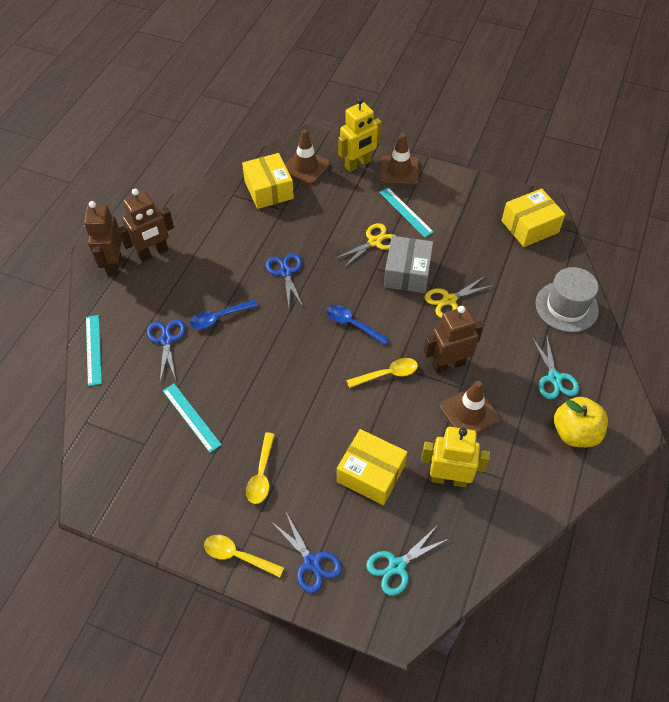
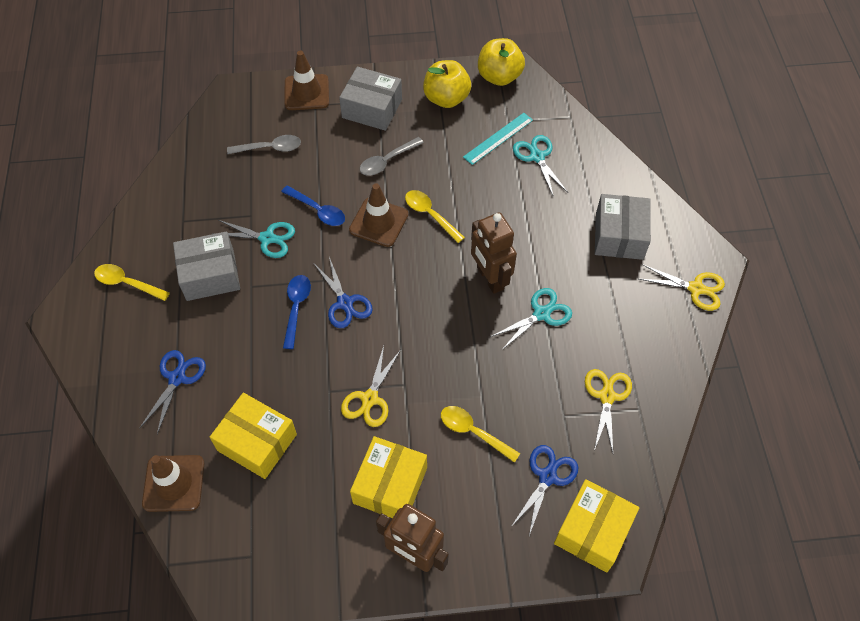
brown robot: [84,201,121,276] [118,189,174,262] [423,306,483,373] = 3 -> [376,504,449,572] [471,212,517,294] = 2
grey box: [384,236,433,293] = 1 -> [173,231,240,301] [339,67,402,131] [595,194,651,260] = 3
grey hat: [535,267,599,332] = 1 -> none = 0
grey spoon: none = 0 -> [227,135,301,154] [360,137,424,176] = 2
turquoise ruler: [86,315,102,386] [162,384,222,453] [379,187,434,238] = 3 -> [463,113,533,165] = 1
turquoise scissors: [366,526,448,596] [532,334,579,399] = 2 -> [215,220,295,258] [490,288,572,350] [513,135,568,197] = 3
yellow apple: [554,397,608,447] = 1 -> [423,60,471,108] [478,38,525,86] = 2
yellow robot: [338,98,382,172] [421,427,490,487] = 2 -> none = 0
yellow scissors: [334,223,395,268] [425,276,494,318] = 2 -> [341,346,401,427] [585,369,632,453] [639,264,725,311] = 3

